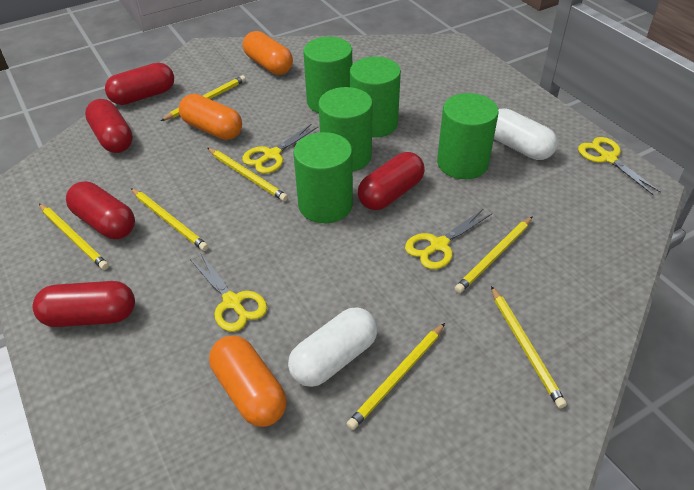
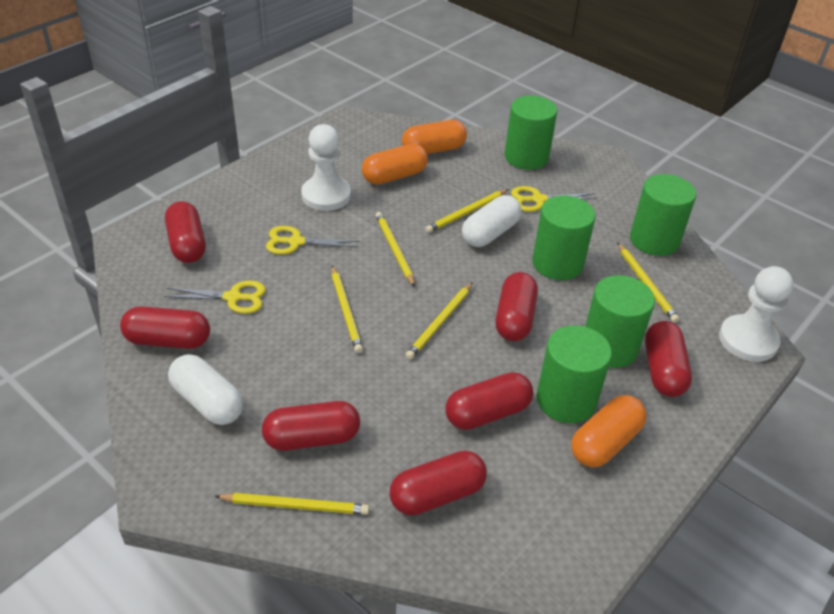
red capsule: [33,281,135,327] [66,181,135,239] [85,99,133,153] [105,63,174,105] [358,152,425,210] = 5 -> [120,306,210,349] [165,201,206,263] [262,401,360,451] [389,450,487,516] [445,372,533,430] [495,272,538,341] [645,321,692,397] = 7
white pawn: none = 0 -> [301,124,351,211] [719,266,793,362] = 2
yellow pencil: [39,204,109,270] [131,188,209,251] [161,75,246,121] [207,148,288,201] [347,323,445,430] [455,216,533,293] [491,286,567,408] = 7 -> [215,493,369,515] [332,265,363,353] [375,212,415,287] [405,282,473,360] [425,189,509,233] [617,243,679,323] = 6
yellow scissors: [190,253,267,332] [242,123,319,174] [405,208,492,269] [578,137,661,195] = 4 -> [164,281,266,314] [266,226,360,255] [511,186,597,212] = 3

